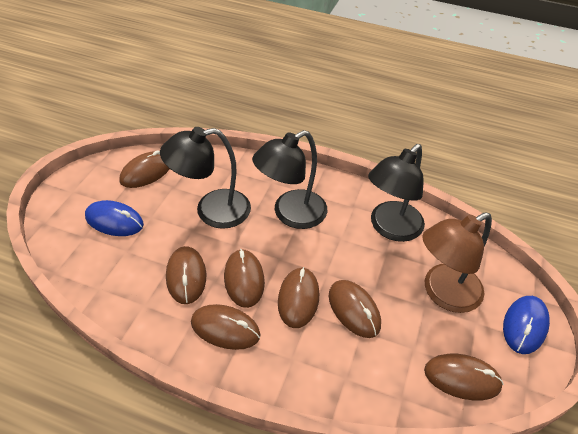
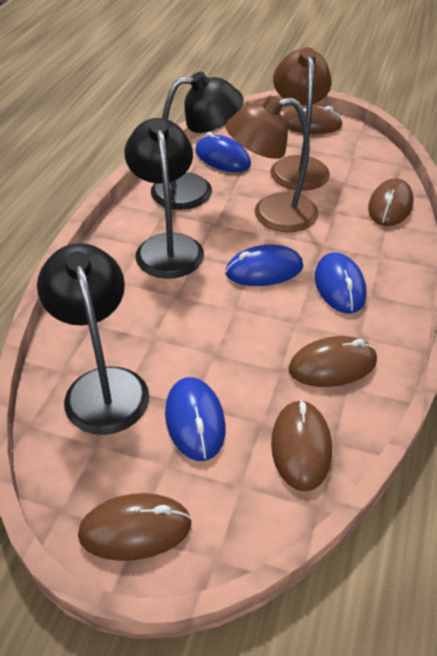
blue mouse: [85,200,144,236] [503,296,550,354] = 2 -> [165,377,226,461] [195,132,251,172] [225,245,303,286] [315,252,367,314] = 4
brown lamp: [422,212,492,313] = 1 -> [225,95,319,232] [270,47,332,191] = 2
brown mouse: [119,150,170,188] [166,246,206,304] [191,304,260,350] [224,249,265,308] [278,267,319,328] [329,280,381,338] [424,354,504,401] = 7 -> [78,493,192,561] [271,399,332,491] [282,105,343,134] [288,336,377,387] [368,178,414,226] = 5

